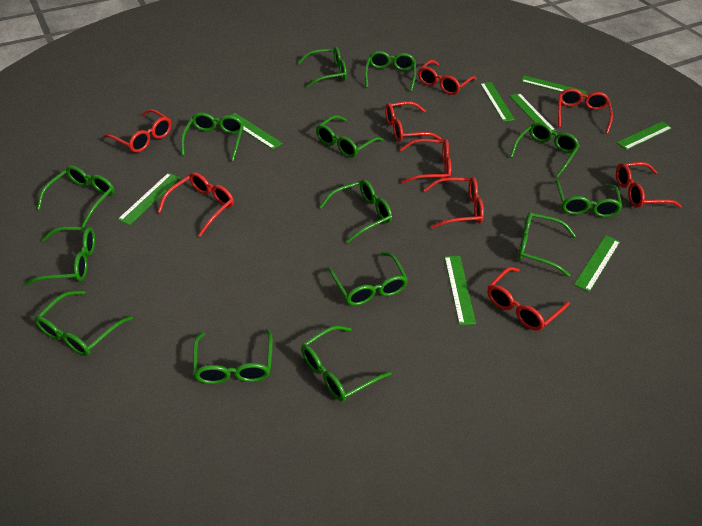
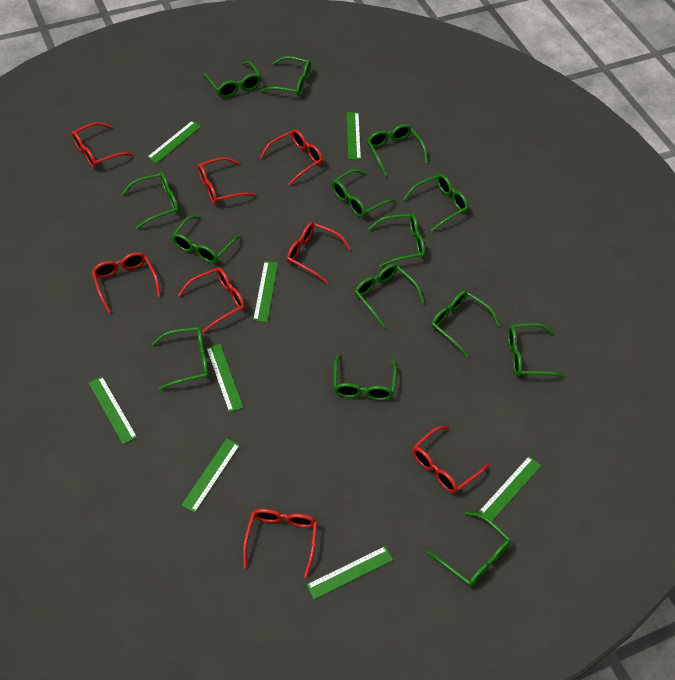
red glasses: [103,109,172,153] [157,172,234,237] [385,101,441,142] [400,139,451,184] [418,60,476,95] [423,177,484,229] [487,267,570,331] [558,88,613,134] [616,162,682,208] = 9 -> [71,122,134,168] [92,252,161,313] [178,267,245,333] [198,157,256,204] [243,508,317,578] [260,129,323,185] [287,222,351,283] [412,426,490,493] = 8

